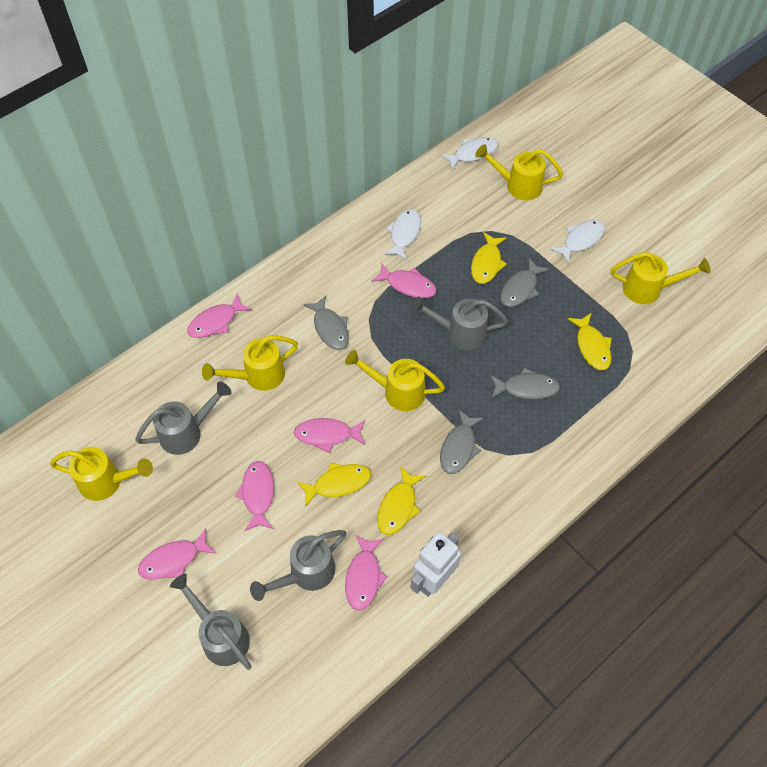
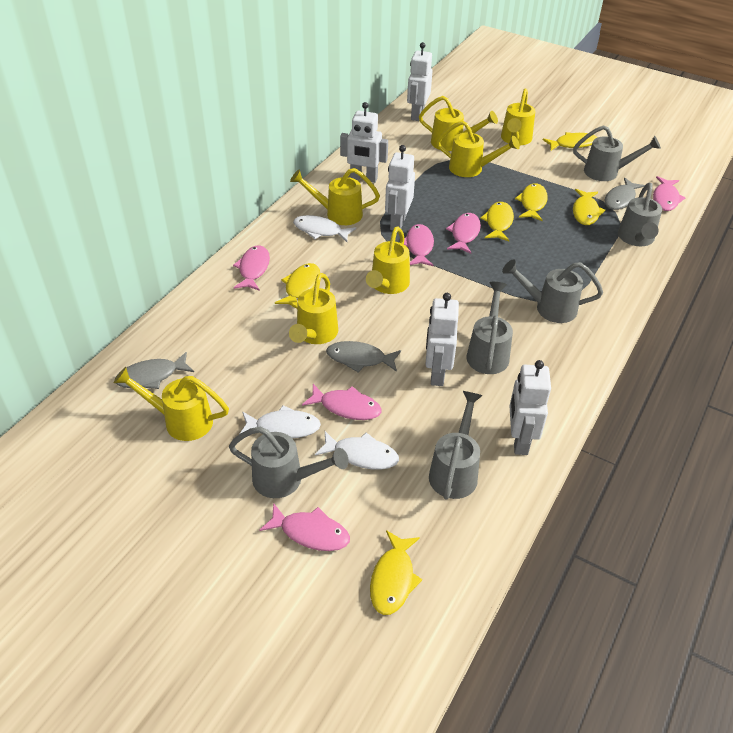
grey fish: [303,295,349,350] [440,409,484,474] [490,368,560,400] [500,258,550,307] = 4 -> [115,352,194,389] [326,341,401,372] [604,178,645,210] = 3
grey watering can: [135,382,232,455] [170,574,252,670] [250,530,347,601] [410,296,508,350] = 4 -> [229,427,349,498] [429,391,483,500] [467,282,513,374] [502,259,603,323] [573,125,661,181] [618,183,662,246] = 6
white robot: [410,532,461,597] = 1 -> [340,102,388,183] [385,145,415,230] [407,42,433,121] [425,293,459,386] [509,360,551,455] = 5
yellow fish: [297,463,371,507] [377,466,426,535] [471,232,507,284] [568,313,612,370] = 4 -> [275,263,320,309] [370,530,422,615] [480,202,514,241] [515,183,548,221] [543,132,597,151] [573,189,605,225] = 6
yellow watering can: [50,447,153,501] [202,335,298,391] [345,350,445,411] [475,144,563,201] [611,252,711,304] = 5 -> [114,367,229,441] [289,273,338,344] [290,168,380,225] [366,227,410,294] [419,96,498,151] [436,121,520,177] [501,88,535,145] = 7

